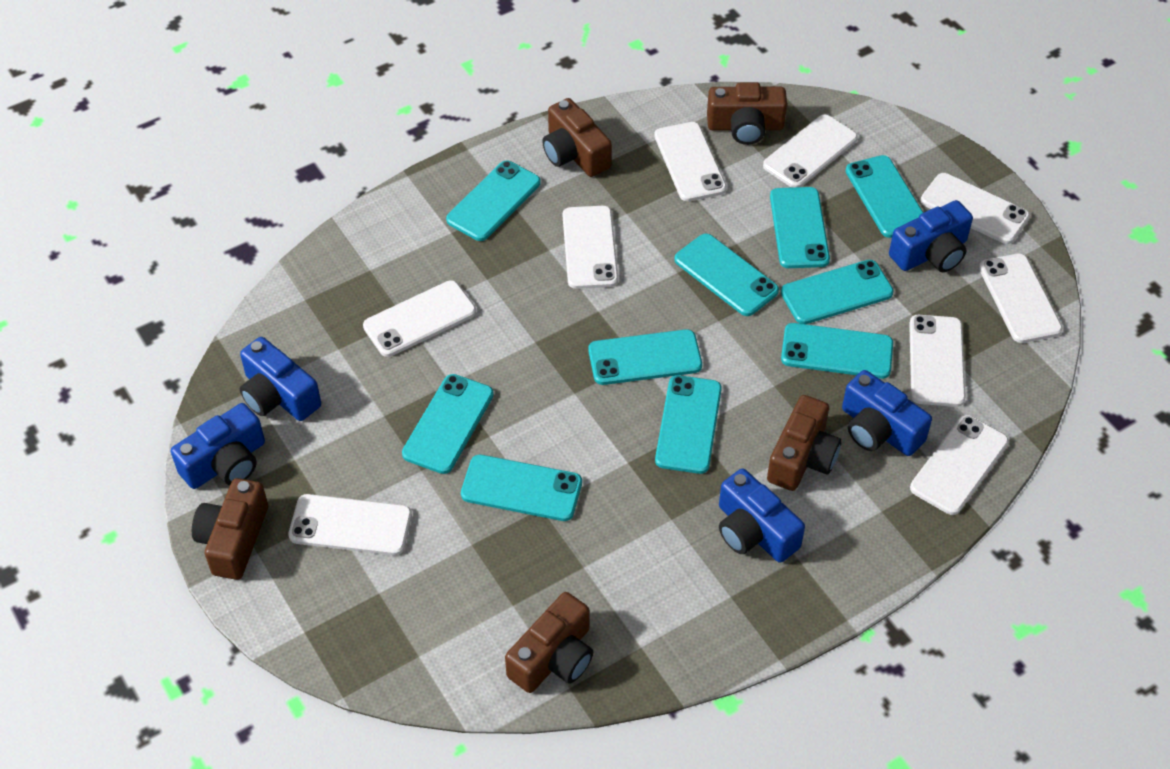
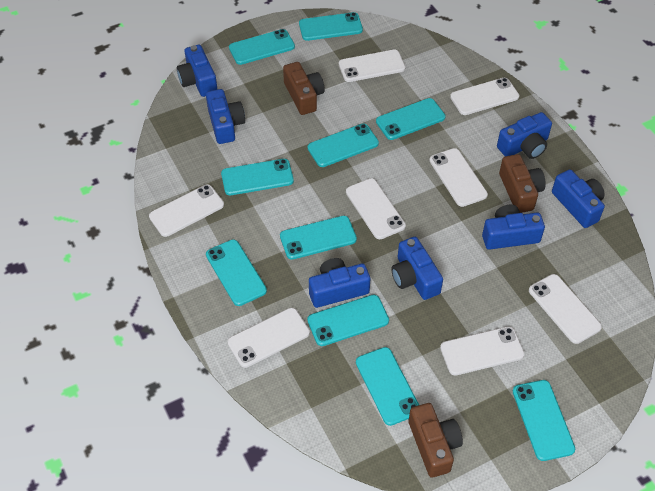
blue camera: [171,403,265,489] [240,337,321,421] [719,469,805,563] [842,370,932,456] [889,200,973,272] = 5 -> [177,45,218,97] [206,89,245,144] [309,258,370,308] [391,237,443,300] [482,205,545,250] [497,112,552,159] [552,170,605,228] = 7
brown camera: [192,478,268,580] [505,592,593,693] [542,98,612,177] [707,83,787,145] [767,395,842,491] = 5 -> [283,62,325,115] [409,403,463,478] [499,154,546,213] = 3
white phone: [288,494,412,556] [363,280,476,357] [563,206,618,289] [654,122,727,202] [763,114,858,188] [909,315,965,407] [910,415,1009,515] [921,173,1030,244] [979,254,1062,343] = 9 -> [149,184,224,237] [228,308,310,368] [339,50,405,82] [346,178,406,239] [429,148,488,207] [440,326,525,376] [450,78,519,115] [529,274,602,344] = 8

